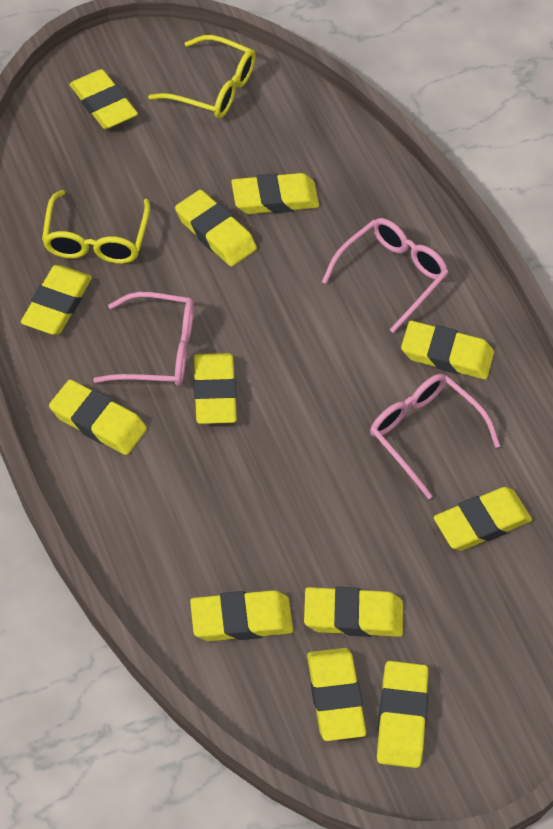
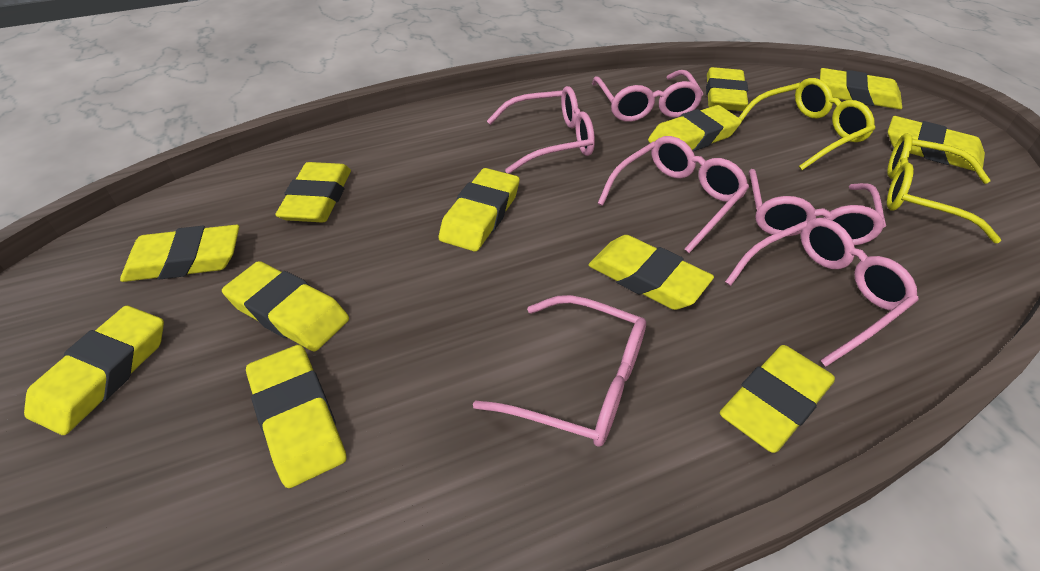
pink glasses: [93,292,194,386] [322,218,449,333] [370,374,500,499] = 3 -> [473,295,646,447] [487,86,595,174] [592,70,703,122] [597,136,749,253] [725,218,918,367] [748,169,886,245] = 6

